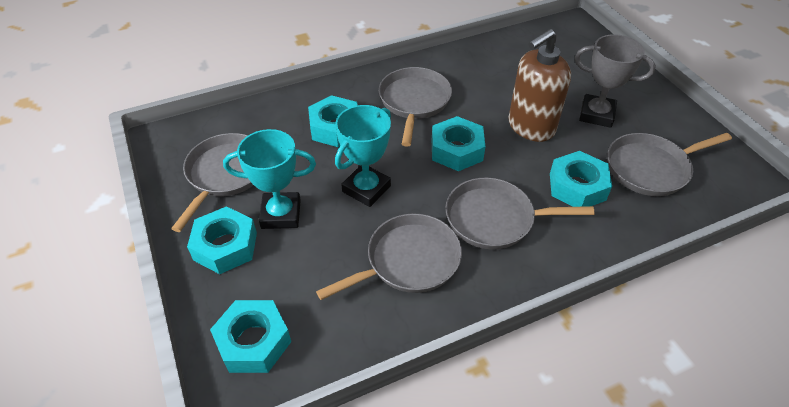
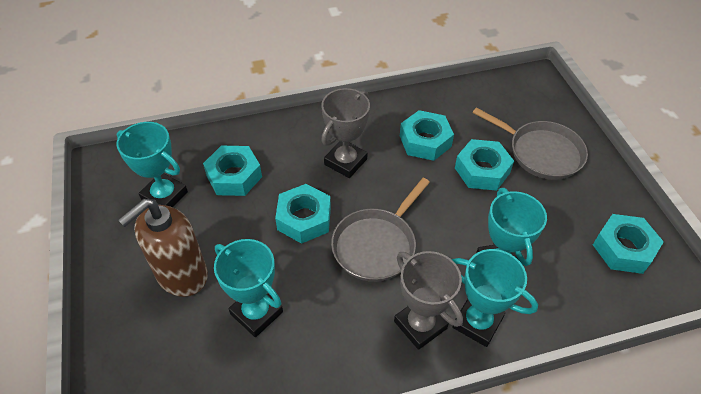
grey pan: [171,133,253,232] [316,213,462,300] [379,67,452,147] [445,178,595,250] [607,133,732,196] = 5 -> [331,178,430,282] [473,107,588,180] = 2
grey trophy: [575,34,656,128] = 1 -> [321,88,370,178] [394,251,463,350] = 2
turquoise trophy: [223,129,316,229] [335,105,391,207] = 2 -> [117,122,188,207] [214,239,283,337] [452,249,538,347] [476,188,547,266] = 4

